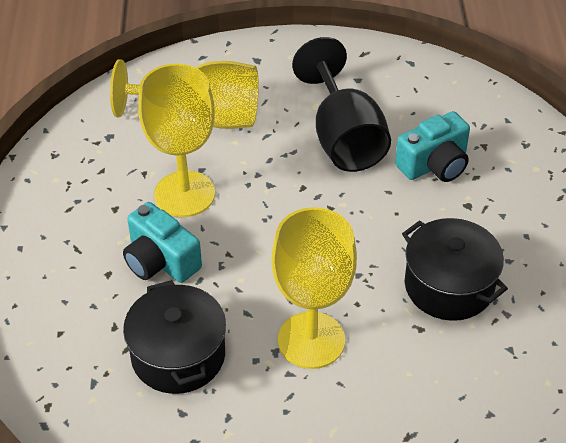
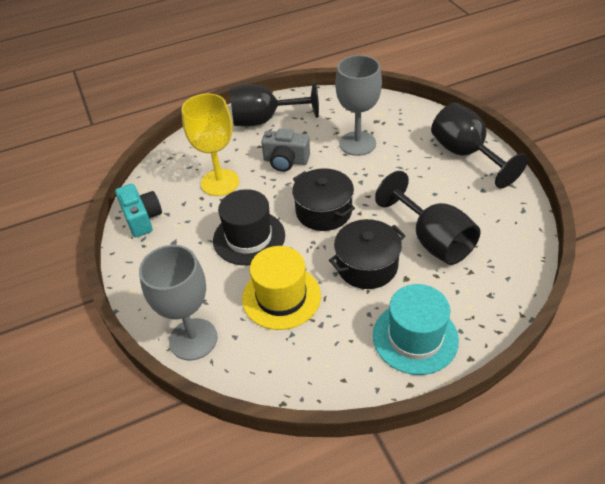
black goblet: [292,37,391,172] = 1 -> [230,81,319,127] [375,171,480,265] [431,103,528,189] = 3
black hat: none = 0 -> [213,189,285,265] = 1
grey camera: none = 0 -> [261,129,310,172] = 1
grey goblet: none = 0 -> [139,245,217,360] [335,55,382,156] = 2
turquoise camera: [123,202,202,283] [395,111,470,182] = 2 -> [115,184,162,237] = 1
turquoise hat: none = 0 -> [373,284,459,375] = 1
yellow goblet: [110,59,259,129] [138,64,215,217] [271,207,357,369] = 3 -> [181,93,239,196] = 1
yellow hat: none = 0 -> [242,246,321,330] = 1

